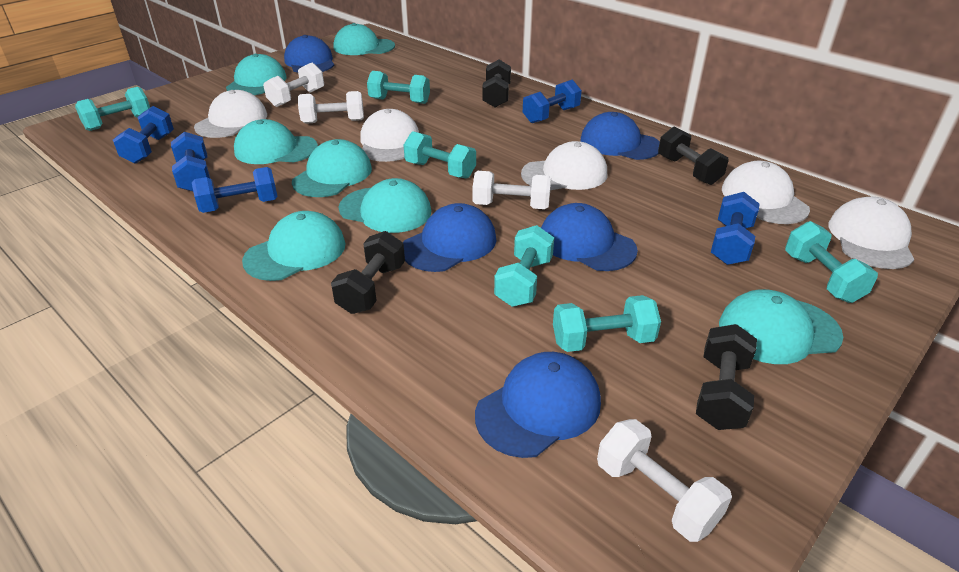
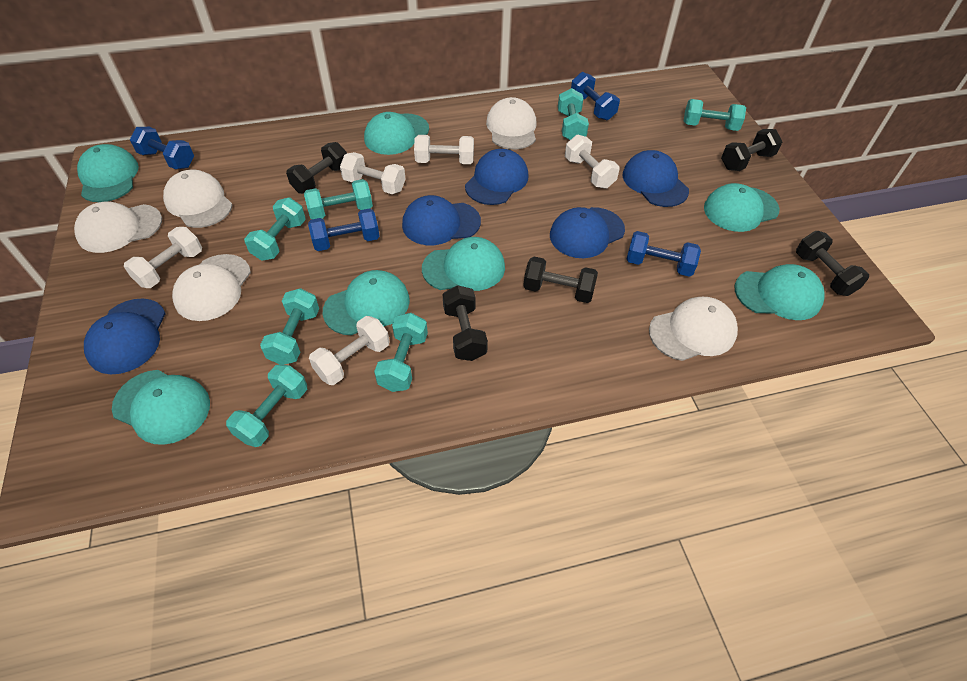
black dumbbell: [331,231,405,314] [482,60,511,107] [658,126,729,185] [696,324,757,430] = 4 -> [286,142,347,194] [443,285,488,361] [523,257,598,303] [721,129,782,171] [796,231,869,296] = 5
blue dumbbell: [113,106,174,164] [171,132,210,191] [192,167,278,213] [523,80,582,123] [711,192,760,265] = 5 -> [130,127,194,169] [308,208,380,251] [571,72,620,120] [626,231,701,277] = 4
turquoise dumbbell: [75,87,150,131] [367,71,430,104] [404,131,476,179] [494,225,554,307] [553,295,661,352] [785,221,878,303] = 6 -> [226,364,307,447] [244,198,306,261] [260,288,319,365] [304,179,373,219] [374,313,428,392] [558,88,589,140] [684,99,746,131] = 7
white dumbbell: [263,63,324,107] [298,91,364,124] [473,171,551,209] [597,419,732,542] = 4 -> [124,227,202,288] [309,316,390,385] [340,152,406,194] [414,135,474,164] [565,135,620,189] = 5

